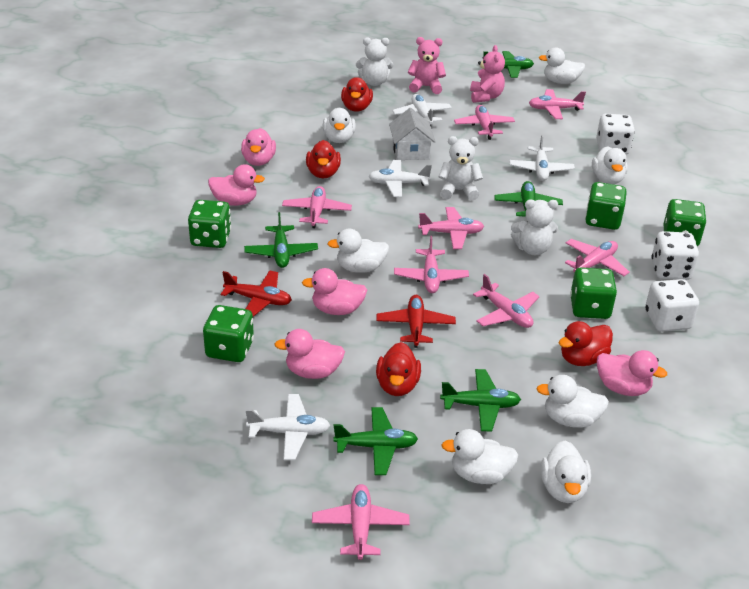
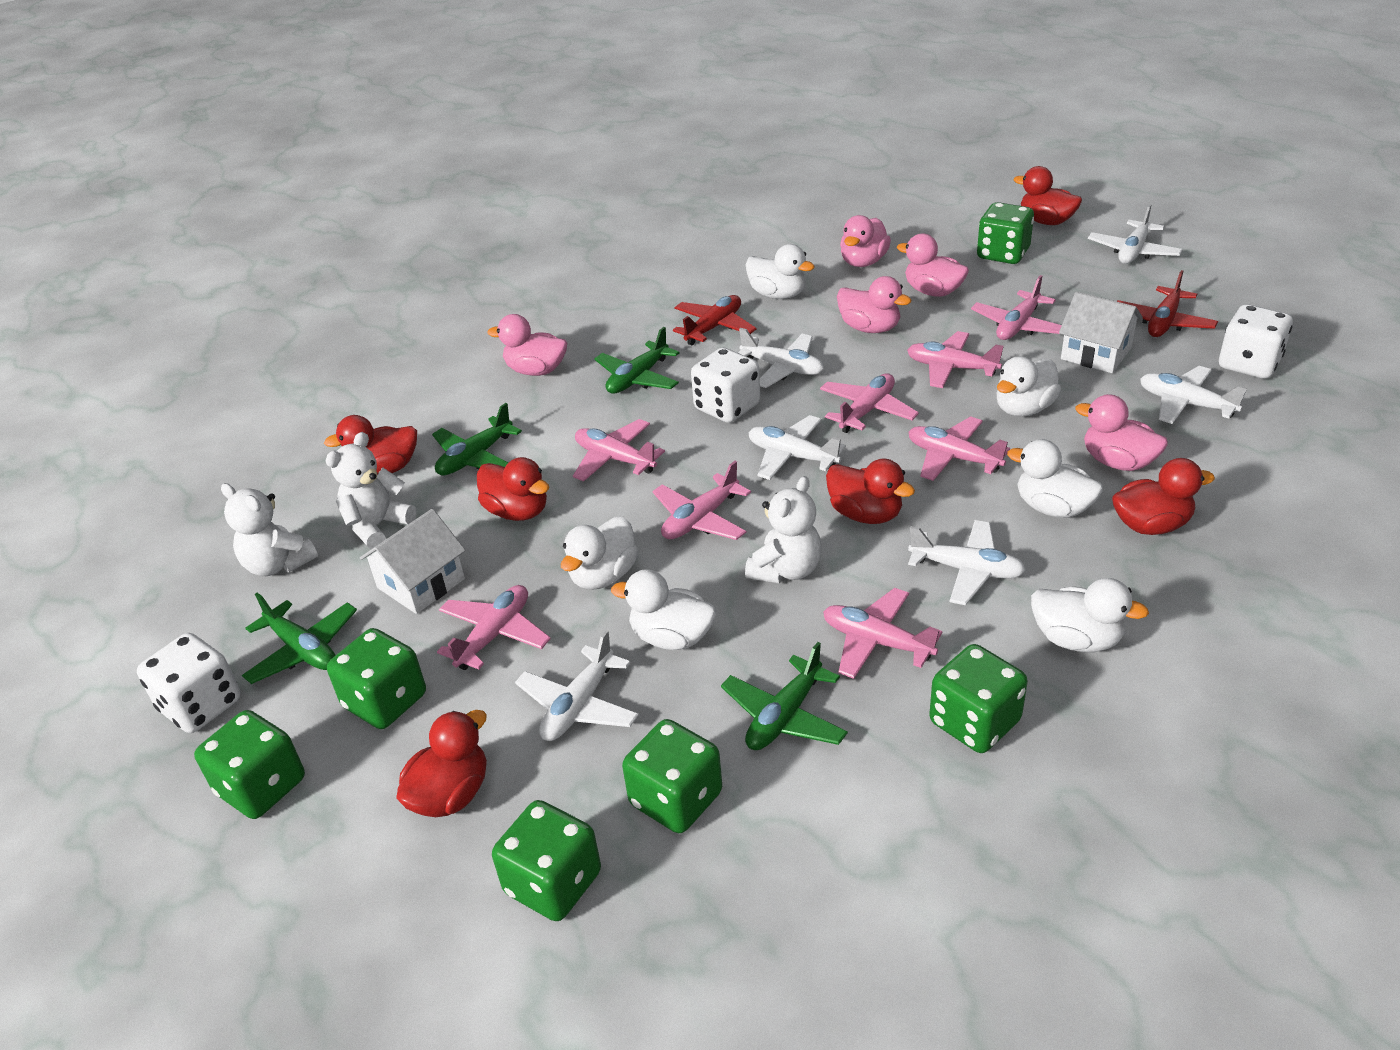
green dice: [188,200,231,248] [203,305,254,362] [570,267,617,319] [585,182,627,230] [664,199,706,246] = 5 -> [194,710,305,819] [327,628,426,729] [492,800,601,921] [622,719,722,833] [929,644,1028,753] [977,202,1034,264] = 6
green plane: [244,212,318,268] [333,407,418,475] [440,369,521,432] [483,51,534,78] [494,181,563,217] = 5 -> [242,593,357,684] [432,403,522,475] [594,327,680,394] [721,642,848,750] = 4
pink teddy bear: [408,37,446,94] [470,45,505,103] = 2 -> none = 0
red duck: [306,140,341,178] [341,77,373,112] [376,342,421,396] [559,321,613,366] = 4 -> [324,415,417,475] [396,710,487,817] [477,457,549,521] [826,458,915,524] [1014,166,1082,225] [1112,458,1215,535] = 6
white duck: [323,107,356,143] [328,228,389,273] [441,429,518,484] [536,375,609,428] [539,48,585,84] [541,440,591,503] [592,146,628,184] = 7 -> [561,516,638,590] [611,569,716,650] [746,244,815,299] [997,356,1061,417] [1007,439,1103,518] [1031,578,1149,652] = 6
white house: [389,108,436,160] = 1 -> [360,509,466,614] [1059,292,1143,373] = 2
white plane: [246,394,331,460] [368,160,432,197] [392,94,452,126] [509,134,575,181] = 4 -> [515,630,639,741] [738,328,824,388] [748,415,846,480] [908,520,1026,605] [1088,204,1183,264] [1140,366,1247,424] = 6

